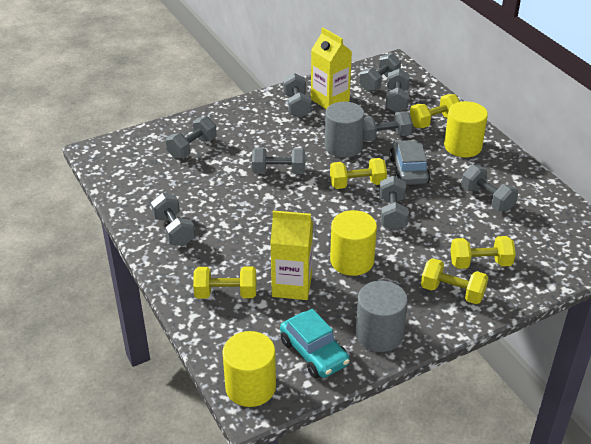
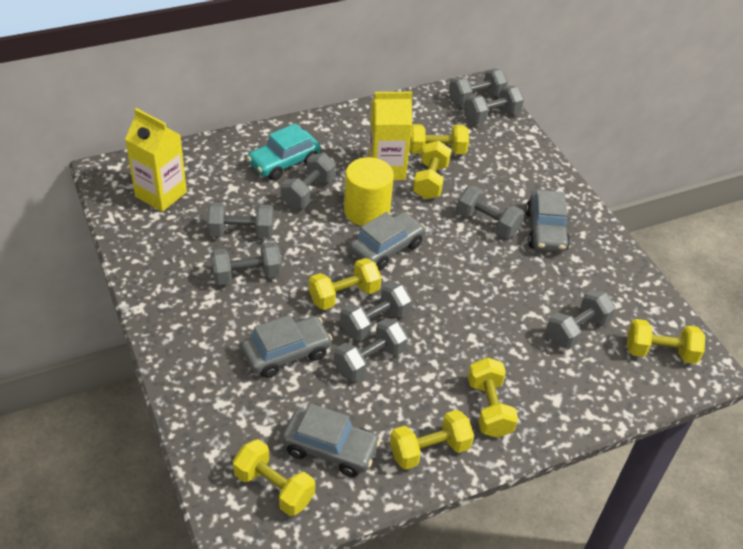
grey car: [389,140,430,185] = 1 -> [241,315,332,378] [282,403,381,477] [349,211,425,271] [526,190,570,252] = 4
grey cylinder: [325,102,365,158] [356,281,408,352] = 2 -> none = 0
yellow cylinder: [222,331,276,407] [330,210,377,276] [444,101,488,157] = 3 -> [344,157,394,226] = 1
yellow dumbbell: [193,266,256,299] [330,158,387,189] [410,94,460,128] [421,258,488,304] [450,236,516,269] = 5 -> [233,439,315,516] [309,258,381,310] [390,410,474,470] [409,124,469,154] [413,141,451,199] [468,357,518,438] [627,319,705,364] = 7

